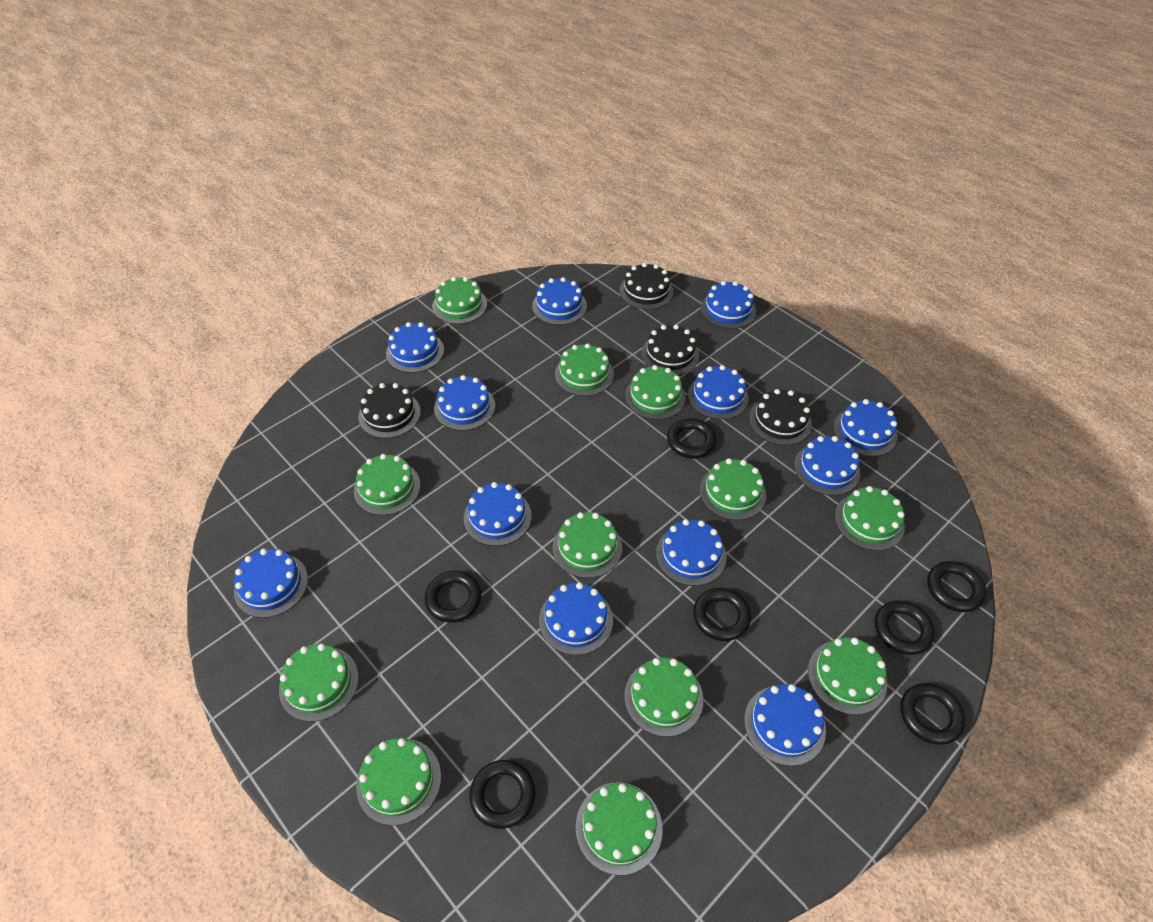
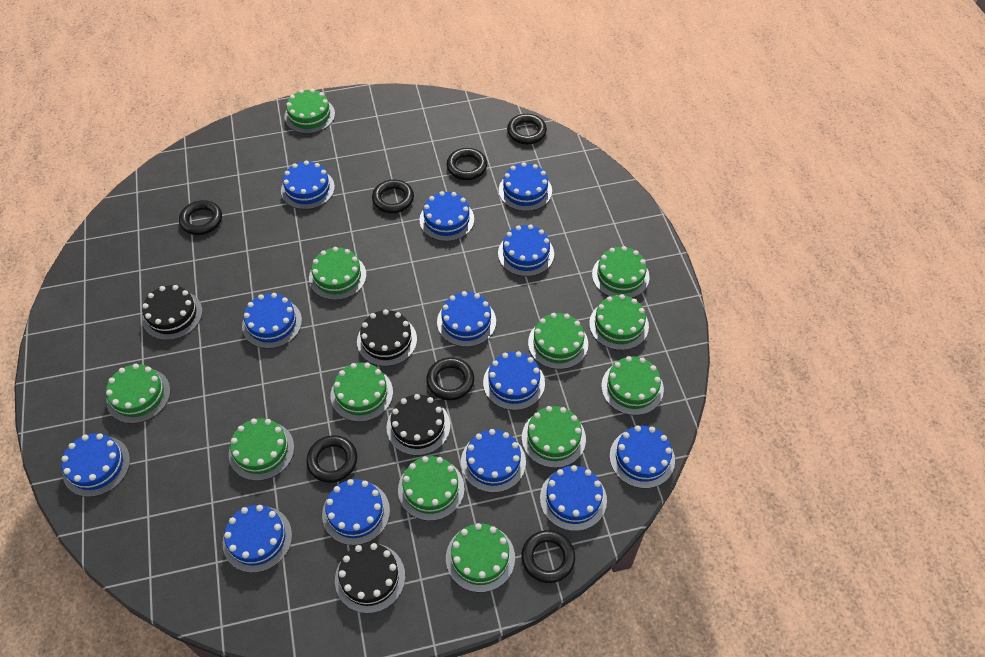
blue cake: [234,549,308,618] [386,322,444,373] [434,375,495,431] [464,482,532,546] [532,277,587,325] [539,582,613,655] [656,519,727,586] [688,365,749,420] [701,281,756,329] [744,684,826,766] [794,436,860,496] [833,399,897,456] = 12 -> [61,433,130,497] [223,505,292,573] [242,293,302,349] [281,161,335,209] [322,479,390,545] [419,191,474,241] [437,291,496,347] [461,429,526,493] [483,351,545,410] [498,224,554,276] [499,162,552,211] [540,465,607,531] [610,426,675,489] = 13

